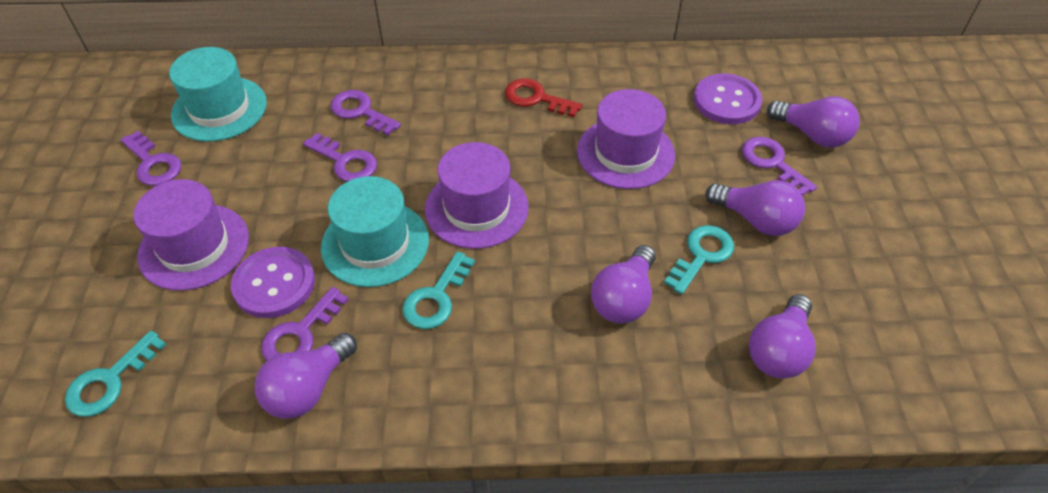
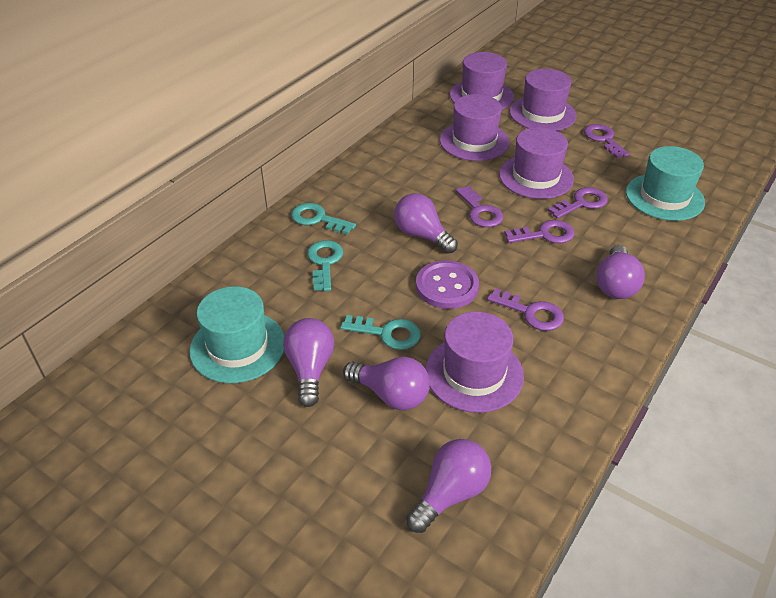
purple button: [231,247,315,318] [694,74,762,124] = 2 -> [416,260,479,309] = 1
purple hat: [133,179,249,291] [425,142,529,249] [577,89,675,189] = 3 -> [425,312,524,413] [440,94,510,161] [450,52,514,110] [499,127,574,199] [510,69,577,131] = 5
red key: [505,78,582,117] = 1 -> none = 0

